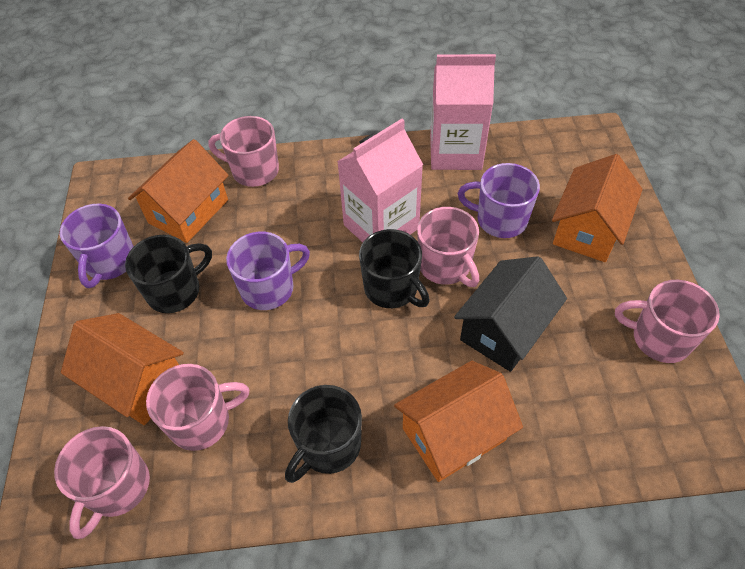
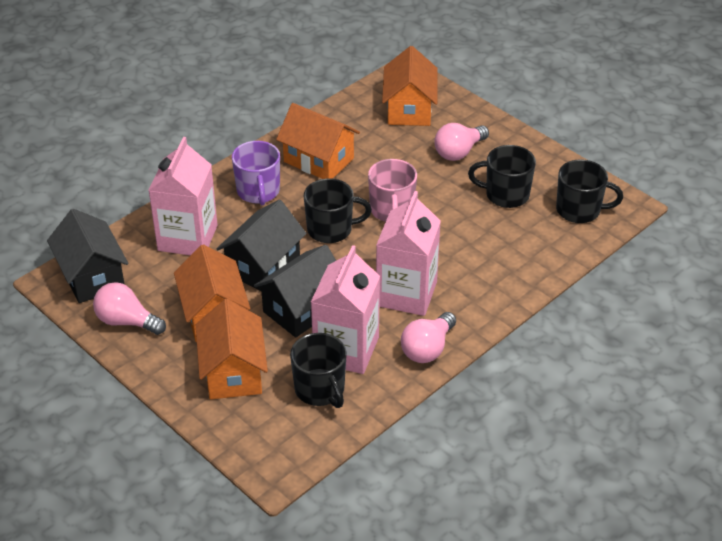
black house: [454,256,567,372] = 1 -> [47,209,128,303] [217,200,307,291] [254,245,336,337] = 3
black mug: [125,235,212,313] [285,385,362,483] [359,229,430,308] = 3 -> [290,333,347,408] [304,178,372,243] [468,145,536,208] [556,159,623,223] = 4
pink carton: [337,119,423,242] [430,54,496,170] = 2 -> [148,137,218,256] [311,245,380,374] [376,191,441,316] = 3
pink light bulb: none = 0 -> [93,282,166,335] [401,312,456,363] [434,123,489,161] = 3
pink mug: [54,426,150,539] [146,364,249,451] [209,116,279,187] [417,207,479,287] [615,280,720,363] = 5 -> [368,159,417,222] = 1
purple mug: [60,204,134,288] [226,232,310,310] [458,163,540,238] = 3 -> [232,141,280,205] = 1

